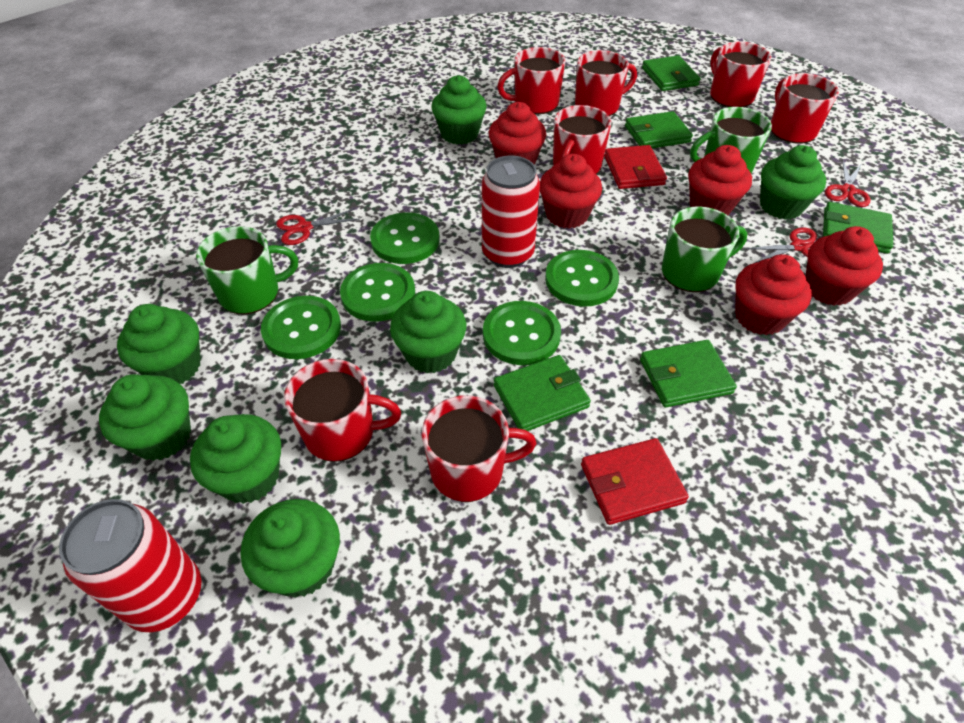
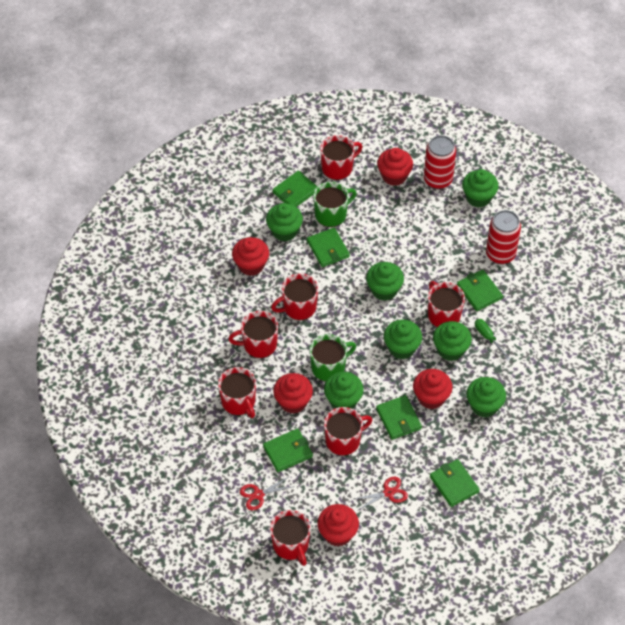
green button: [261,296,341,359] [340,263,415,322] [370,212,440,264] [483,301,561,365] [545,250,619,307] = 5 -> none = 0
green mug: [196,226,298,314] [662,207,747,292] [690,107,772,173] = 3 -> [310,334,356,381] [313,182,356,227] = 2
green screwdriver: none = 0 -> [475,319,510,360] = 1
green wallet: [494,355,591,431] [625,111,693,148] [640,340,737,407] [642,55,701,91] [823,202,893,254] = 5 -> [263,428,313,472] [273,171,318,207] [307,228,350,267] [376,395,422,440] [430,459,480,507] [457,270,503,311] = 6
red scissors: [276,208,359,245] [744,228,817,263] [825,161,871,207] = 3 -> [240,476,295,510] [355,477,408,510] = 2
red wallet: [581,438,689,525] [604,145,667,189] = 2 -> none = 0

